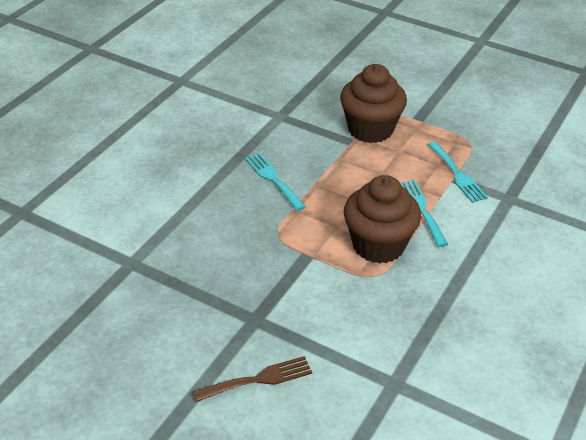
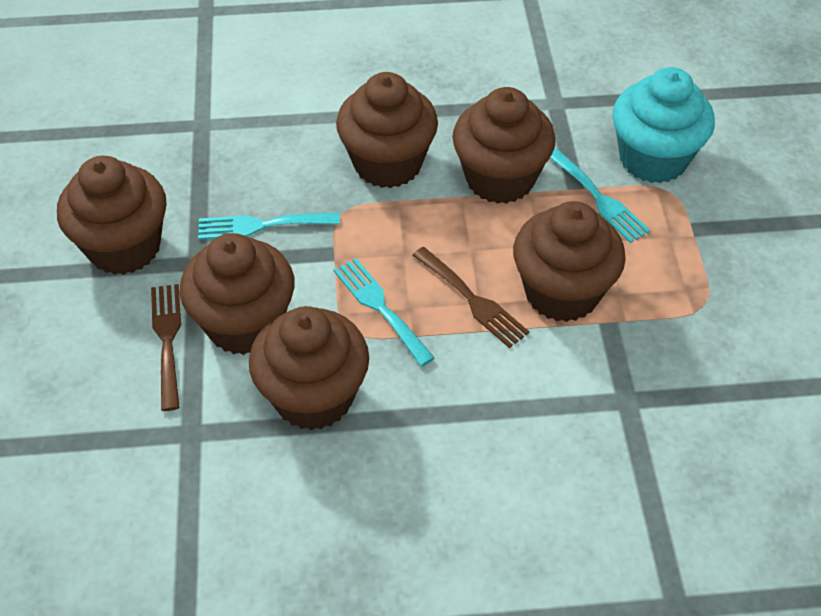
brown cupcake: [340,64,407,143] [344,175,421,264] = 2 -> [57,156,167,275] [180,233,295,355] [249,306,369,430] [336,72,438,188] [452,87,556,204] [513,201,626,322] = 6
brown fork: [193,356,312,402] = 1 -> [151,284,181,411] [412,247,529,348] = 2
turquoise cupcake: none = 0 -> [613,67,715,183] = 1

